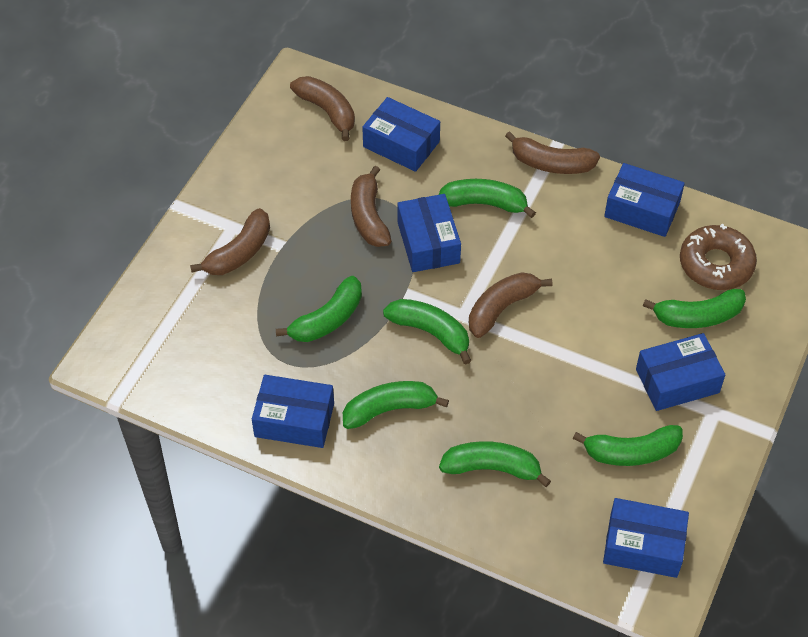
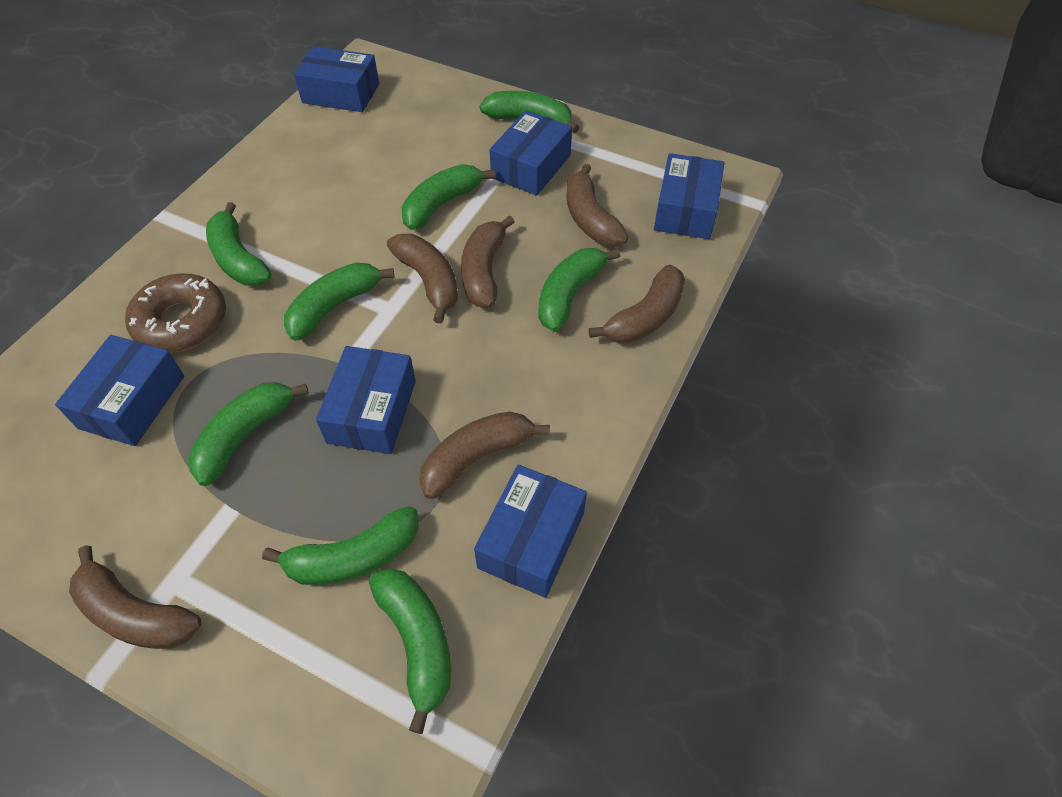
brown banana: [190,208,270,275] [290,76,355,141] [351,166,391,247] [469,272,552,338] [505,131,600,174] = 5 -> [69,545,201,649] [387,234,458,323] [419,411,550,499] [461,215,514,308] [566,164,628,247] [588,265,685,343] = 6
green banana: [276,276,362,342] [343,381,449,429] [383,299,471,365] [438,179,536,218] [439,441,551,487] [573,425,683,466] [643,289,746,328] = 7 -> [188,382,309,486] [206,202,272,286] [262,506,419,585] [284,263,395,341] [369,568,451,734] [401,164,495,230] [480,91,579,133] [538,248,620,332] = 8

